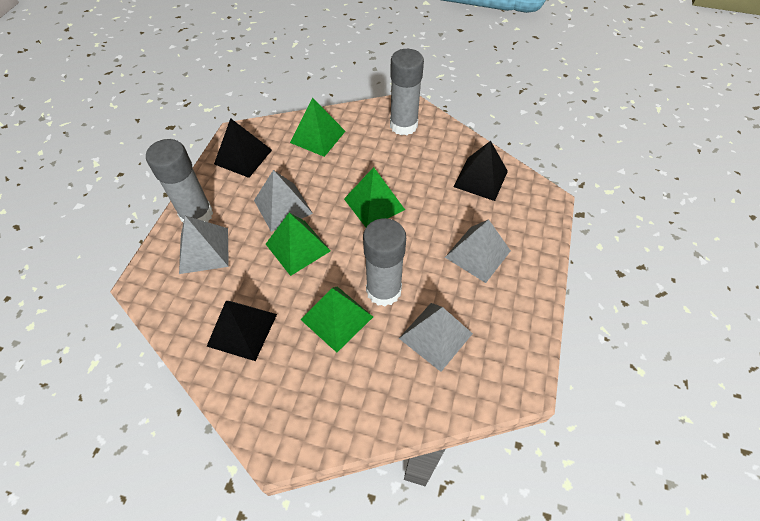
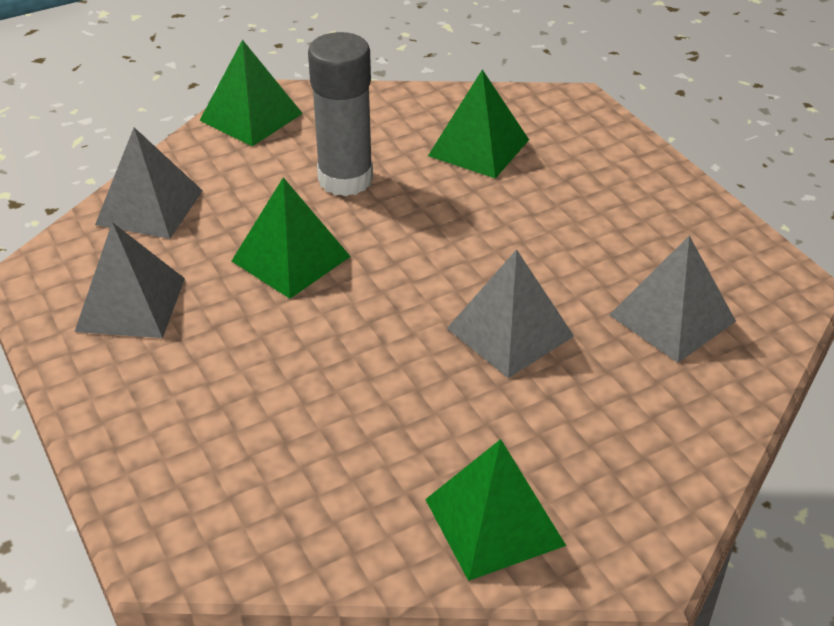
black pyramid: [206,301,277,361] [214,118,272,178] [453,141,508,201] = 3 -> none = 0
grey glue stick: [146,139,213,222] [363,218,406,306] [390,49,424,135] = 3 -> [308,32,373,196] = 1

